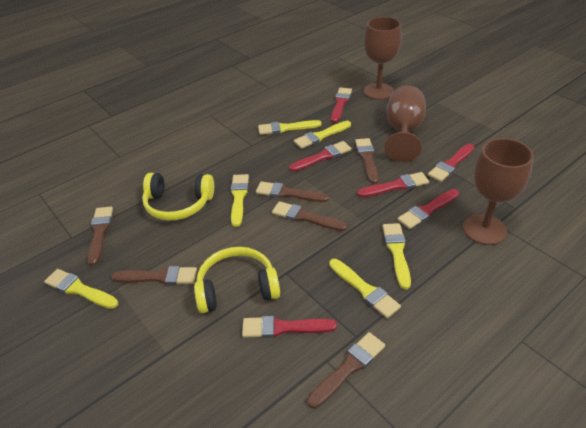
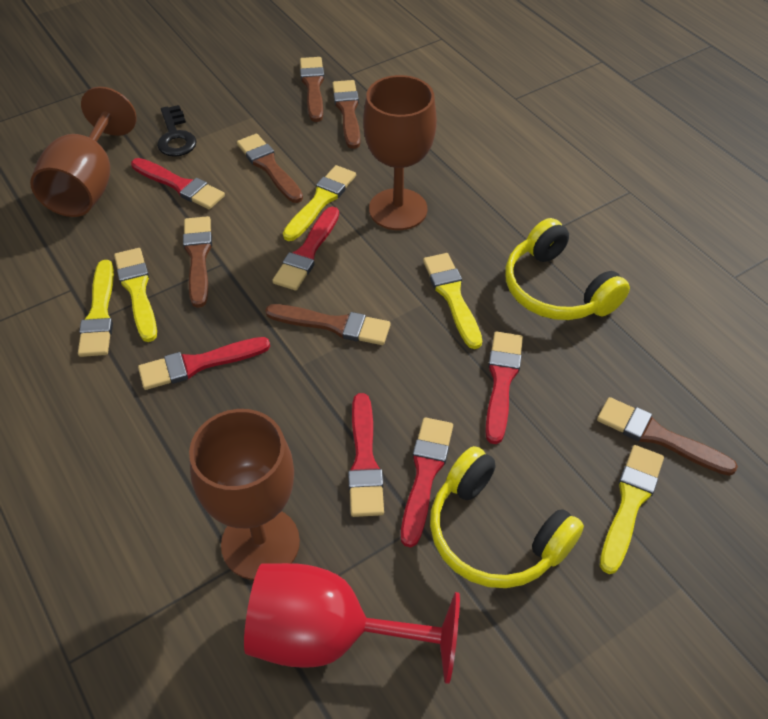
black key: none = 0 -> [157,105,197,157] = 1
red goblet: none = 0 -> [244,563,460,684] = 1
yellow brush: [44,269,118,309] [231,174,249,227] [258,120,322,135] [294,121,351,149] [329,259,401,318] [382,223,411,289] = 6 -> [78,260,114,357] [114,248,157,342] [283,165,356,241] [423,253,482,349] [600,445,664,574] = 5

